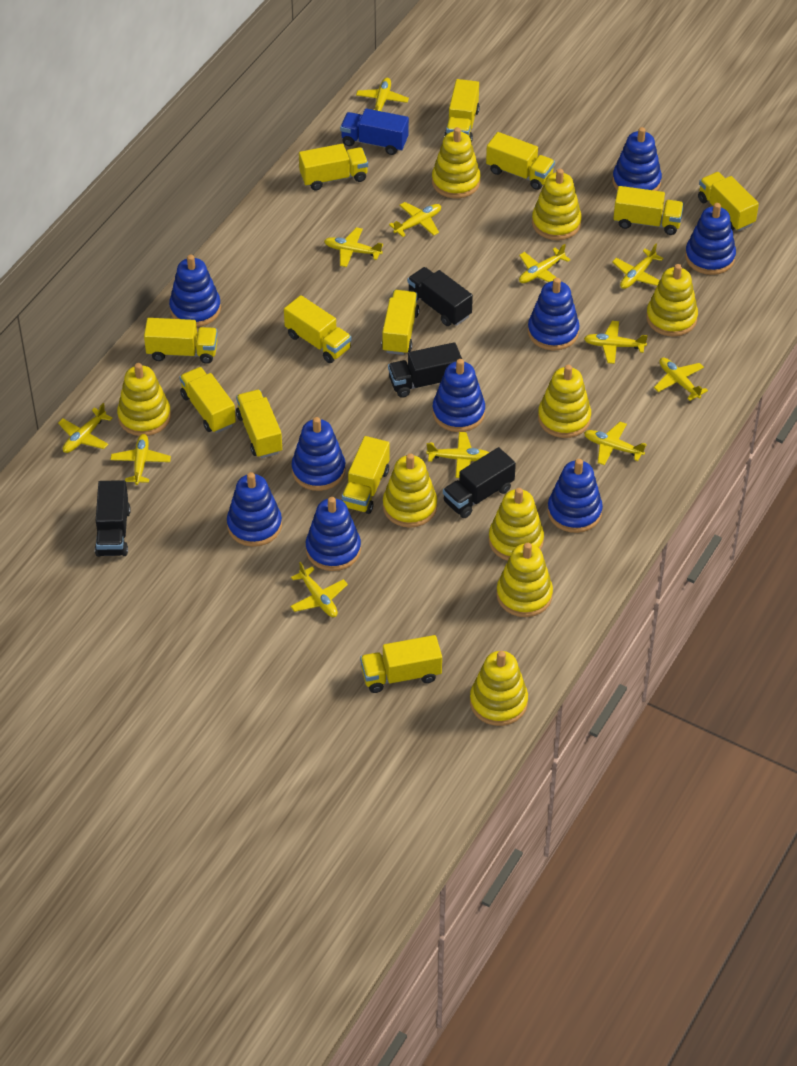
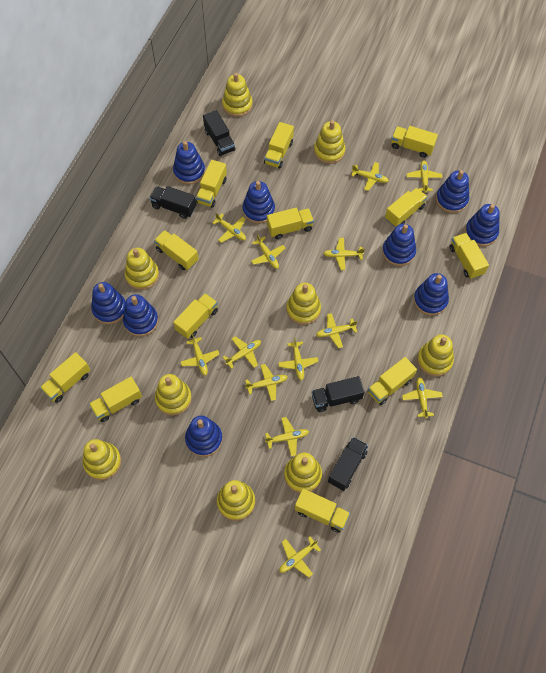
blue truck: [340,108,409,155] = 1 -> none = 0
yellow plane: [58,403,113,453] [110,434,171,485] [290,562,348,617] [324,227,383,267] [356,78,409,112] [389,202,441,237] [426,432,489,478] [519,244,570,283] [584,321,648,364] [584,422,647,465] [612,244,664,289] [654,358,708,401] = 12 -> [180,334,219,376] [212,213,246,243] [223,336,261,369] [245,364,288,401] [251,234,285,269] [265,417,309,456] [278,338,318,380] [279,536,321,577] [316,313,358,348] [323,238,365,270] [351,162,389,191] [402,377,443,418] [407,160,442,193] = 13

